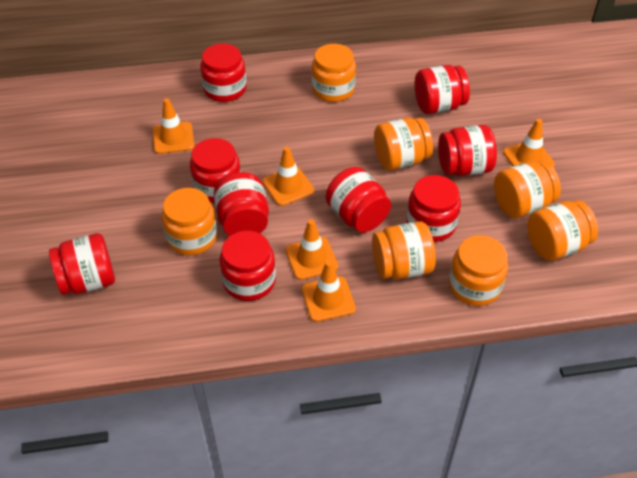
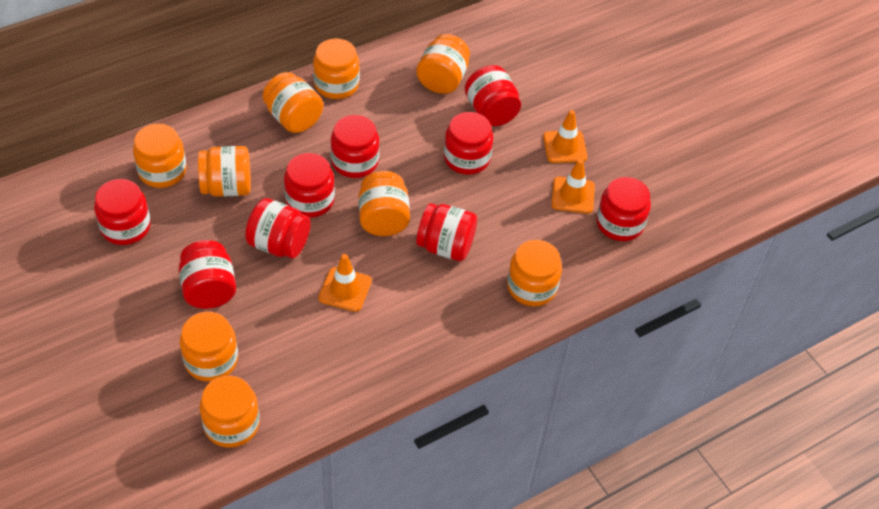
orange jar: [162,188,217,255] [311,44,356,102] [372,221,436,280] [374,117,433,171] [449,235,508,306] [494,161,561,218] [527,200,598,261] = 7 -> [133,124,186,188] [180,312,238,382] [198,146,251,197] [199,375,260,448] [263,72,323,133] [313,38,360,99] [359,171,410,236] [416,34,470,94] [507,240,562,306] = 9
orange traffic cone: [153,98,194,154] [262,147,314,206] [285,219,338,280] [302,261,356,322] [503,119,555,168] = 5 -> [318,254,372,312] [543,110,587,163] [551,159,595,214] = 3

